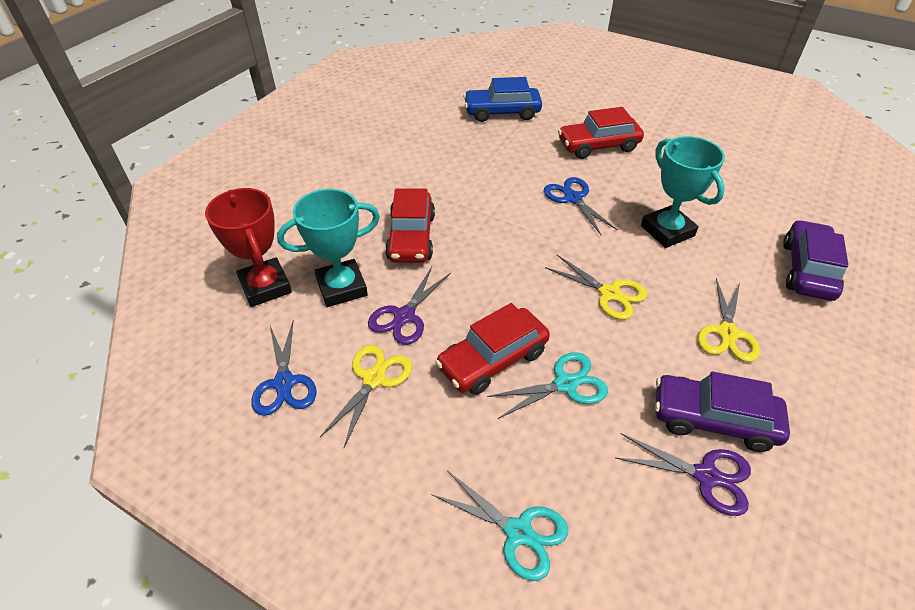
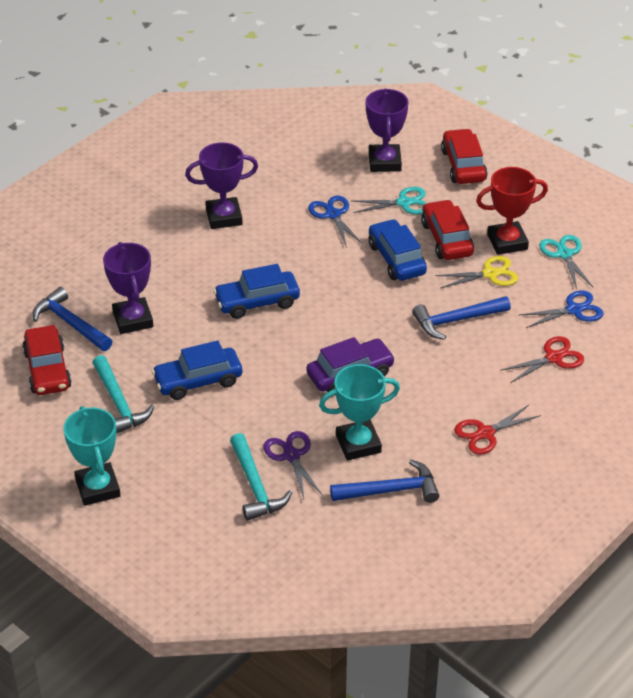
blue car: [463,77,542,122] = 1 -> [152,340,242,400] [213,264,300,319] [368,219,427,281] = 3
blue hammer: none = 0 -> [32,287,112,351] [330,460,439,503] [412,296,511,340] = 3
purple car: [655,371,790,452] [783,220,849,301] = 2 -> [306,337,395,392] = 1
purple scissors: [368,267,451,345] [616,433,751,516] = 2 -> [263,431,323,499] = 1
purple trophy: none = 0 -> [103,242,153,334] [185,142,258,229] [366,88,409,172] = 3
red scissors: none = 0 -> [454,404,541,455] [500,336,584,383] = 2
turquoise hammer: none = 0 -> [92,355,155,434] [230,433,292,521] = 2
yellow scissors: [320,345,412,447] [545,255,647,320] [698,278,760,362] = 3 -> [435,256,518,288] = 1

